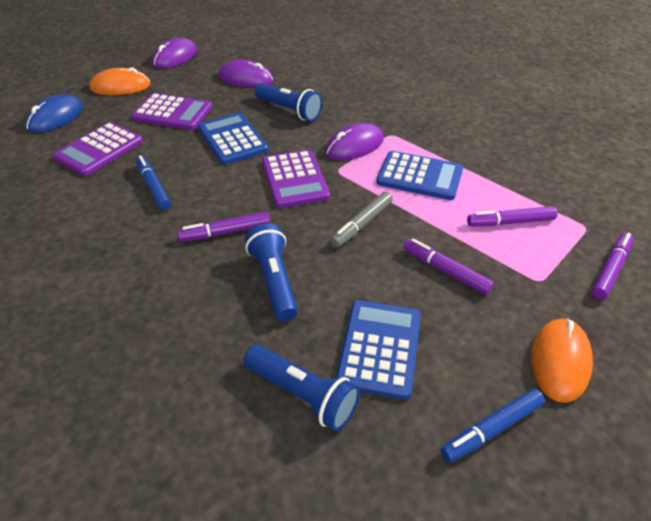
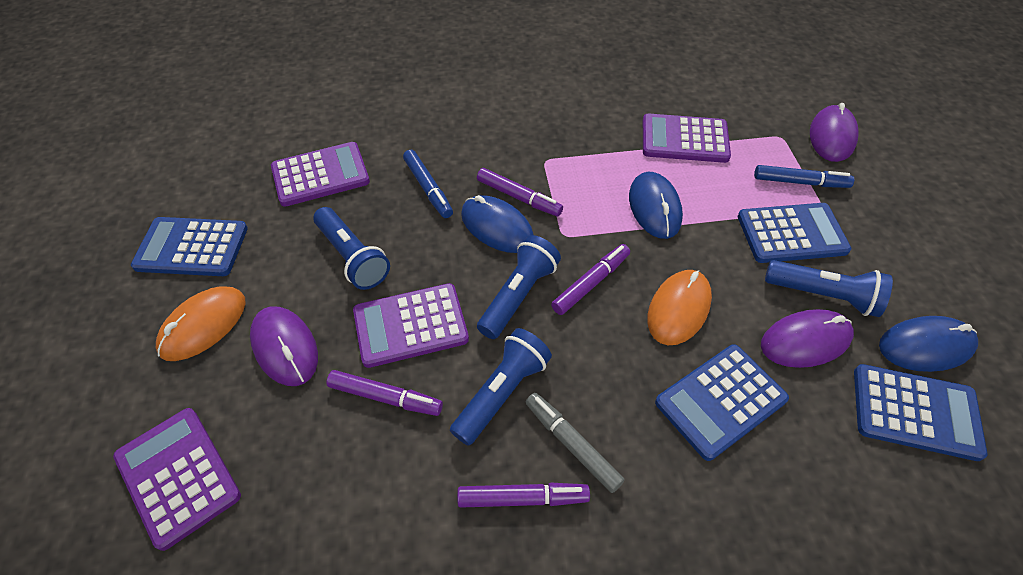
blue calculator: [198,113,268,165] [336,300,421,400] [376,151,463,200] = 3 -> [131,217,248,276] [655,344,789,461] [738,203,852,263] [854,364,987,461] = 4
blue flashlight: [243,345,360,431] [245,223,298,321] [255,83,322,121] = 3 -> [313,207,390,290] [450,328,552,446] [477,235,561,339] [765,260,893,317] = 4
blue mouse: [25,94,83,133] = 1 -> [461,195,534,253] [629,172,683,239] [879,316,978,372] = 3
purple calculator: [53,122,143,176] [132,93,212,130] [262,150,330,208] = 3 -> [113,408,241,551] [271,142,370,207] [353,283,469,368] [643,114,731,163] = 4

